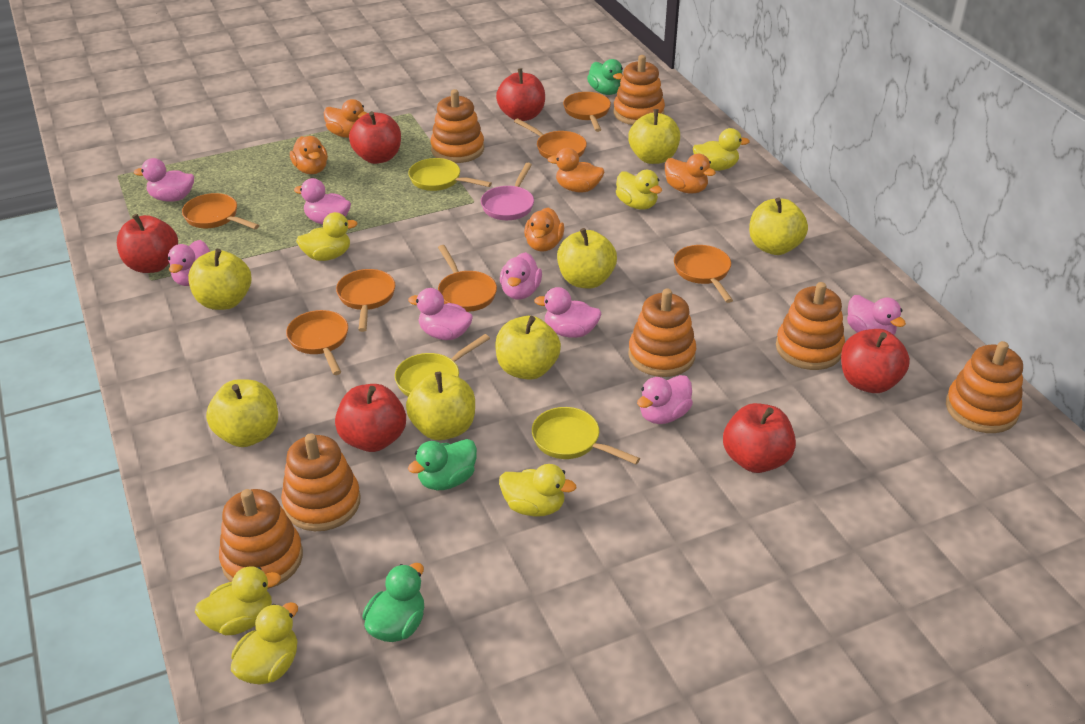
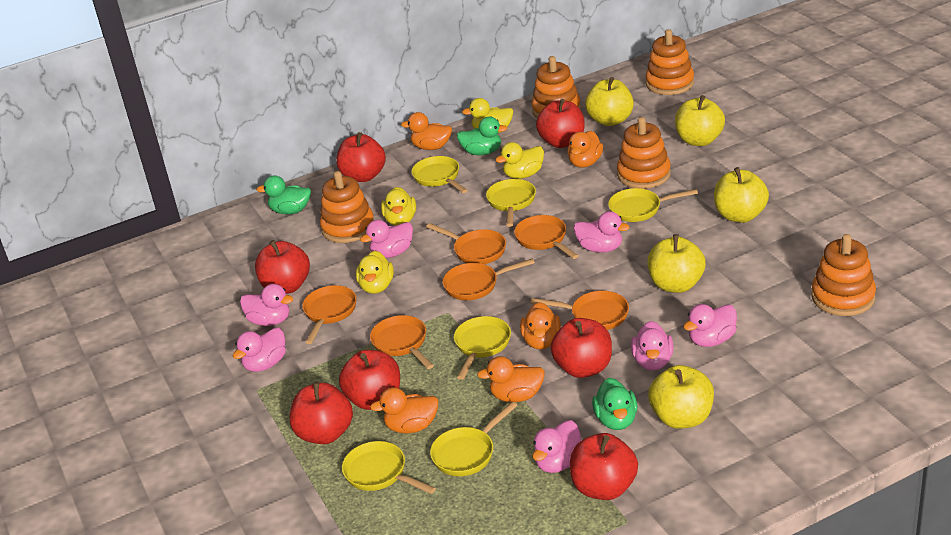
orange pan: [182,193,259,229] [286,310,348,375] [336,269,395,332] [438,245,497,312] [514,118,587,159] [563,92,611,132] [674,245,733,303] = 7 -> [302,285,356,344] [370,315,434,369] [426,223,506,264] [443,258,535,300] [514,215,578,259] [531,291,629,330] = 6
orange stacking toy: [219,489,303,589] [281,433,361,531] [431,89,484,163] [613,55,665,125] [628,289,696,377] [776,282,845,370] [946,341,1023,433] = 7 -> [320,171,374,243] [532,56,581,118] [617,117,671,189] [645,29,694,95] [812,234,876,316] = 5
pink duck: [134,158,194,202] [168,240,210,286] [294,178,351,224] [408,288,473,340] [500,252,542,299] [534,287,601,338] [637,375,693,424] [847,295,906,335] = 8 -> [232,328,286,372] [240,284,293,326] [360,220,413,258] [532,420,581,473] [574,211,630,253] [631,321,674,371] [683,304,737,347] = 7
pink pan: [481,163,534,220] = 1 -> none = 0
red apple: [117,214,178,273] [335,384,406,452] [349,111,401,164] [496,68,545,121] [723,403,796,473] [841,329,910,393] = 6 -> [255,240,310,294] [290,382,353,444] [337,132,386,182] [339,350,400,410] [536,99,585,148] [551,318,612,378] [570,433,638,500] = 7
yellow apple: [188,249,251,310] [206,379,278,447] [406,372,475,440] [495,316,561,380] [557,228,617,289] [628,109,680,164] [749,198,808,255] = 7 -> [585,77,634,126] [648,234,706,293] [648,365,714,429] [675,95,725,146] [714,167,769,223] = 5
yellow duck: [195,566,281,635] [231,602,298,684] [296,212,357,261] [499,464,576,517] [616,170,662,210] [693,128,750,171] = 6 -> [356,250,394,294] [381,187,416,226] [462,98,513,133] [495,142,544,179] = 4
yellow pan: [395,334,490,396] [408,158,492,191] [532,407,640,464] = 3 -> [342,441,436,494] [411,156,468,193] [430,402,518,476] [454,316,511,380] [486,179,536,227] [608,188,698,222] = 6

